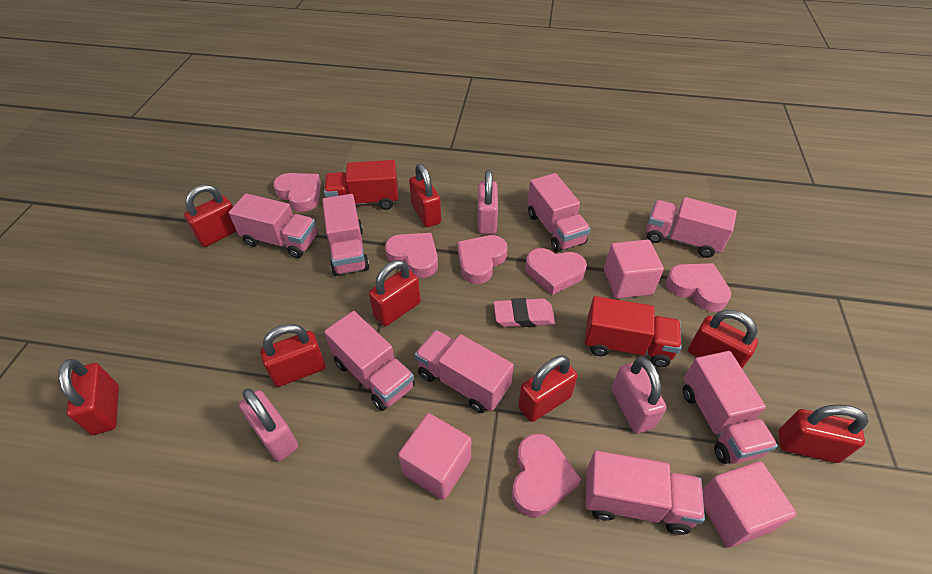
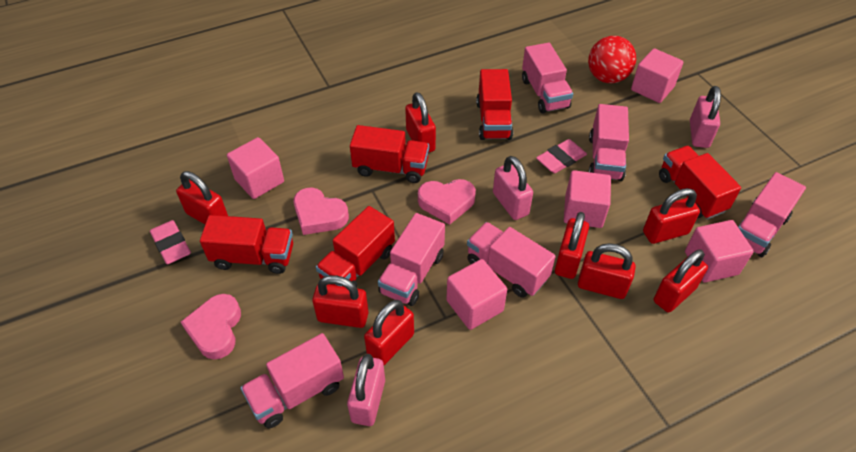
pink cube: [398,413,471,500] [604,240,664,299] [702,461,797,547] = 3 -> [227,137,284,199] [446,259,507,330] [564,170,611,228] [631,49,683,103] [685,220,754,282] = 5
pink eraser: [494,298,555,327] = 1 -> [150,220,191,264] [536,139,587,173] = 2
pink heart: [273,173,321,212] [385,233,438,278] [457,235,508,284] [512,434,581,517] [525,248,587,295] [666,263,731,312] = 6 -> [181,294,241,360] [294,188,349,235] [418,179,476,225] = 3
pink truck: [229,193,317,258] [322,194,370,276] [324,311,415,411] [415,330,514,413] [528,173,591,252] [585,451,705,535] [646,197,737,258] [683,351,778,464] = 8 -> [240,333,344,428] [378,213,445,306] [467,222,556,298] [522,43,573,113] [588,104,629,181] [738,172,806,257] = 6
red ball: none = 0 -> [588,36,636,83] = 1
red truck: [324,160,398,210] [585,296,682,367] = 2 -> [200,215,293,274] [316,206,395,287] [350,125,429,183] [476,69,513,140] [659,146,741,219] = 5

